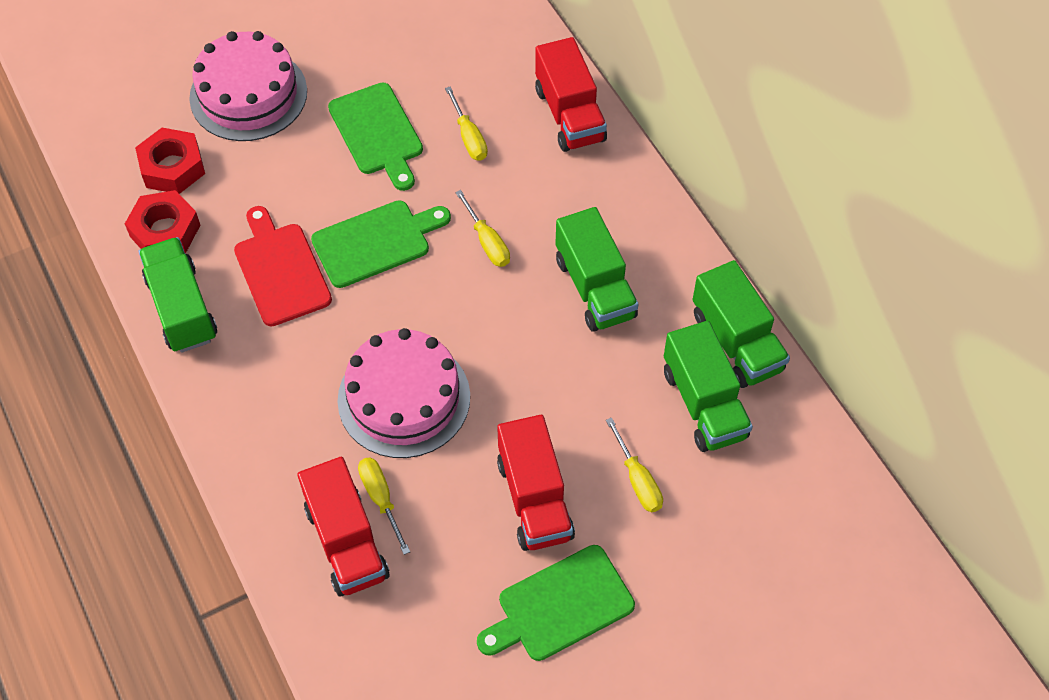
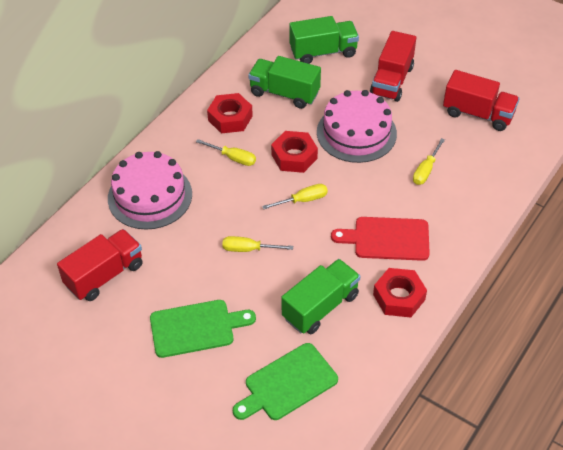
green cutting board: [311,200,451,288] [328,82,423,191] [477,545,635,661] = 3 -> [150,300,256,358] [233,343,338,420] = 2
green truck: [139,237,217,353] [555,207,639,332] [664,321,753,452] [692,260,790,388] = 4 -> [248,56,321,109] [281,259,360,334] [290,16,359,64] = 3
red nut: [125,190,200,253] [135,128,205,194] = 2 -> [207,93,253,134] [271,131,318,173] [373,268,427,318] = 3

